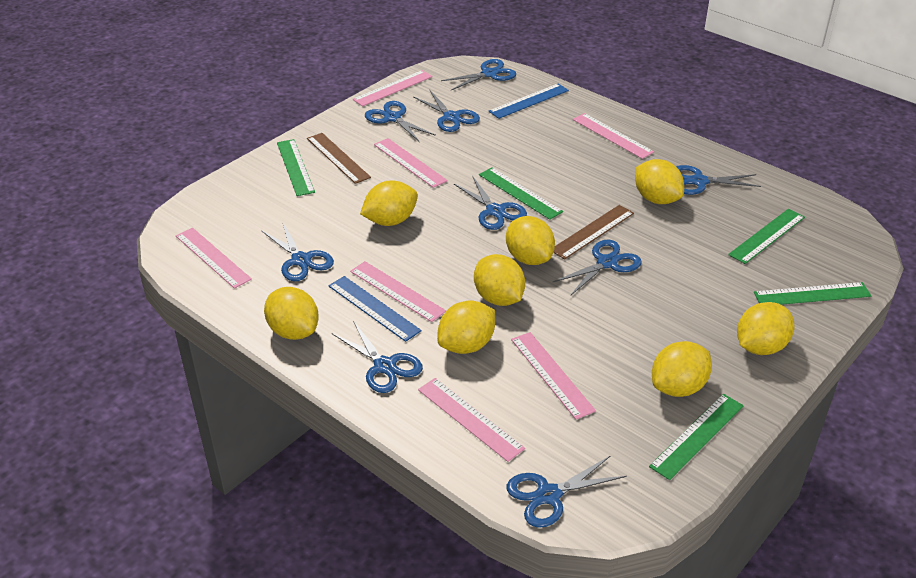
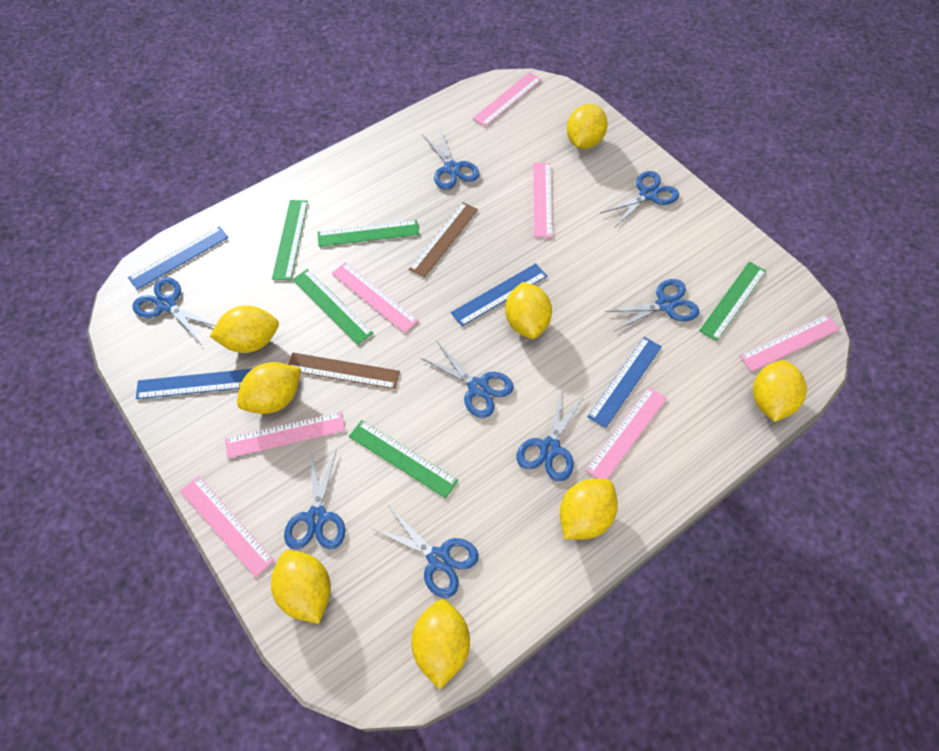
blue ruler: [328,276,422,342] [489,84,569,119] = 2 -> [128,226,229,290] [136,369,252,399] [451,263,547,326] [588,337,662,428] = 4
blue scissors: [261,221,334,281] [332,321,423,393] [365,101,436,142] [414,91,480,132] [441,59,516,90] [454,176,527,230] [506,455,627,528] [552,240,642,296] [676,165,761,195] = 9 -> [132,277,216,343] [284,449,345,549] [372,507,479,598] [421,342,514,418] [422,130,480,190] [516,388,585,481] [601,171,679,227] [605,279,699,331] = 8

